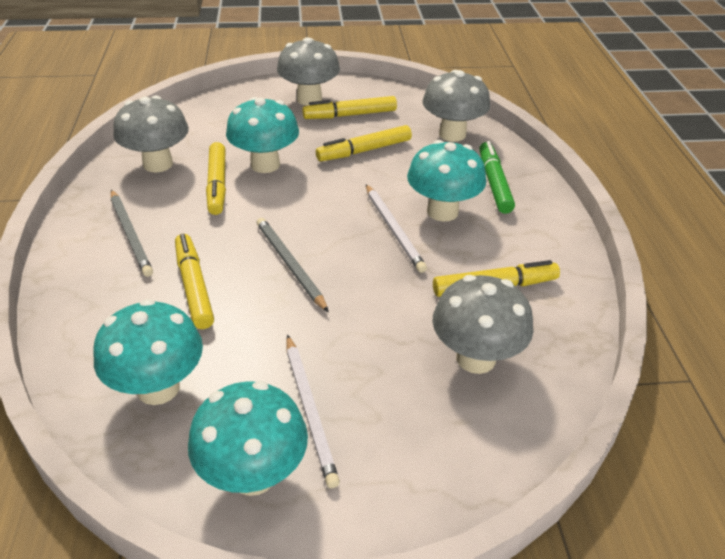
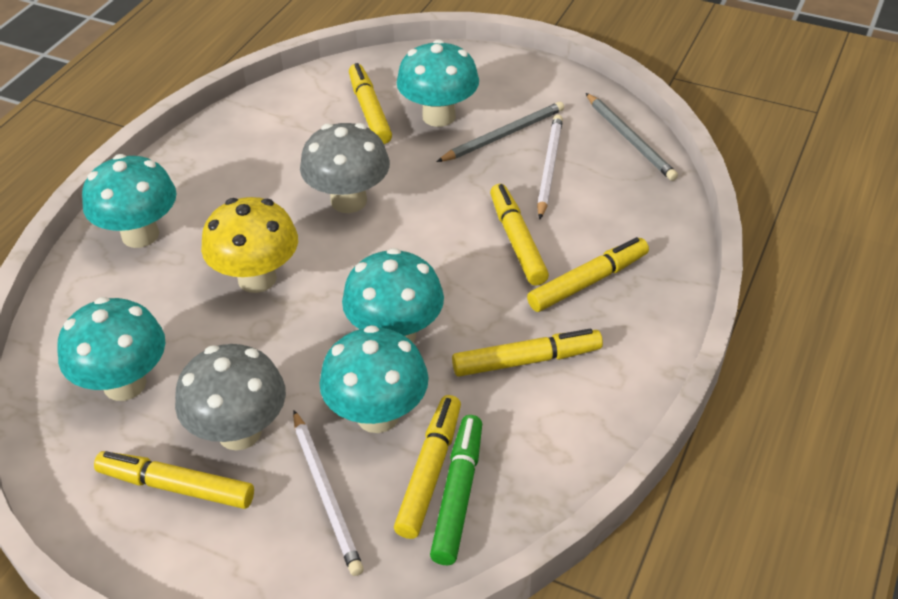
grey mushroom: [113,96,189,173] [277,37,340,106] [422,70,490,142] [433,275,534,374] = 4 -> [175,344,286,450] [300,123,390,213] = 2
turquoise mushroom: [94,299,203,405] [188,381,308,496] [226,97,299,173] [407,140,486,222] = 4 -> [57,297,166,401] [82,154,177,248] [319,325,429,433] [342,248,444,343] [397,39,479,127] = 5
yellow marker: [175,234,214,329] [206,142,226,215] [302,96,397,119] [316,125,412,161] [433,260,560,297] = 5 -> [94,451,254,509] [349,63,392,144] [394,395,461,539] [452,329,603,377] [490,184,549,286] [527,237,649,312] = 6
yellow mushroom: none = 0 -> [201,197,298,293] = 1

